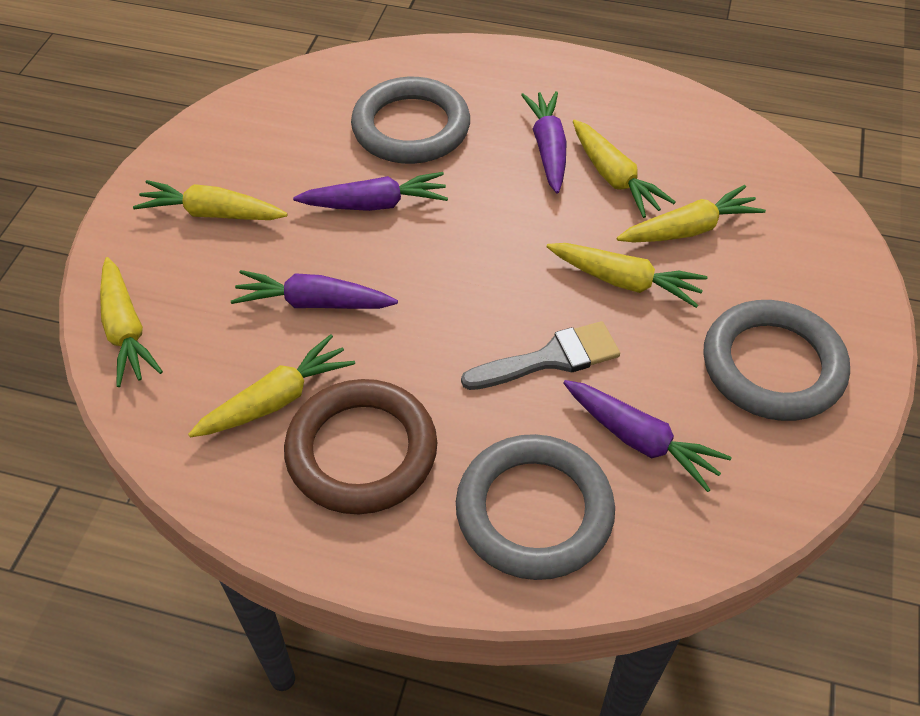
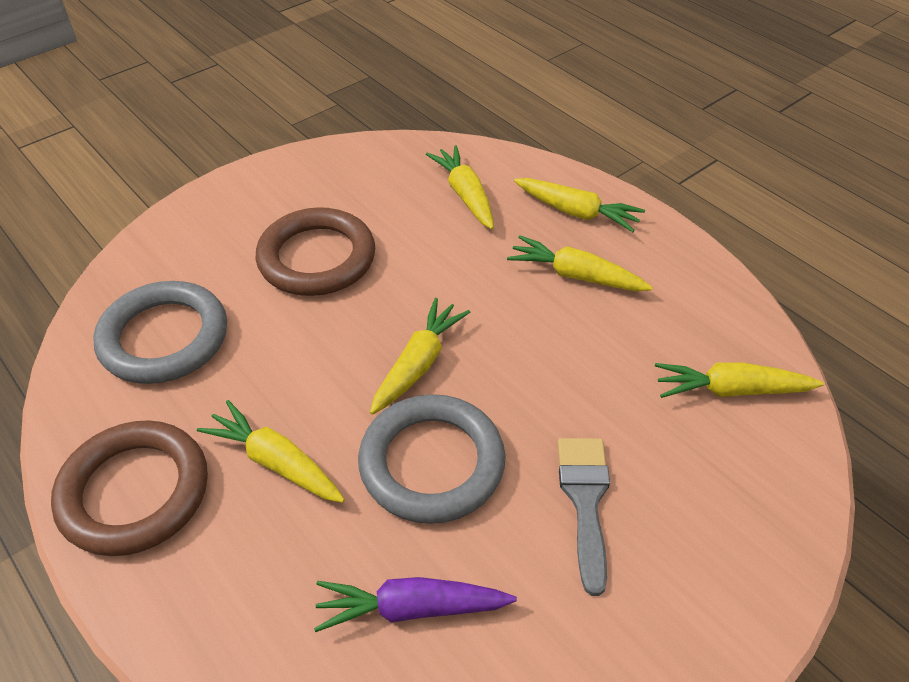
brown ring: [284,379,437,514] = 1 -> [51,420,208,556] [256,207,375,296] = 2
grey ring: [351,77,470,164] [456,434,615,580] [703,300,850,421] = 3 -> [93,281,227,384] [358,394,506,524] = 2
purple carrot: [231,270,398,309] [293,172,448,211] [521,91,567,193] [563,380,731,492] = 4 -> [314,577,517,632] = 1

